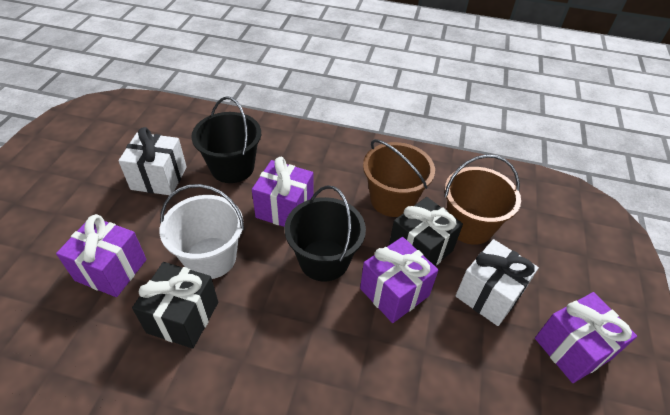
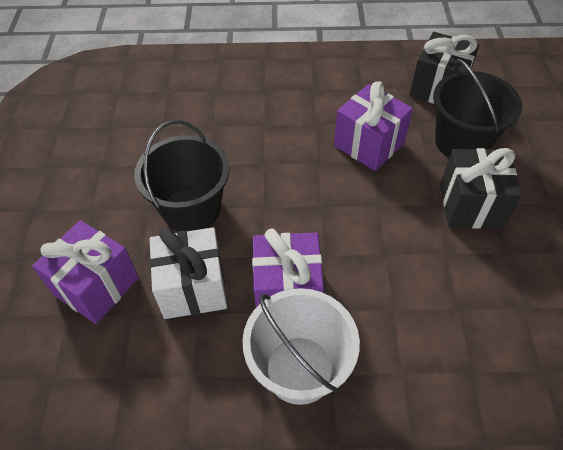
brown bucket: [363,139,435,217] [444,154,521,245] = 2 -> none = 0
purple gift: [56,214,147,297] [252,157,313,227] [360,237,439,323] [535,292,637,383] = 4 -> [32,220,139,324] [252,228,324,307] [334,82,413,171] = 3
white gift: [118,127,187,195] [455,239,539,326] = 2 -> [150,227,227,319] = 1

